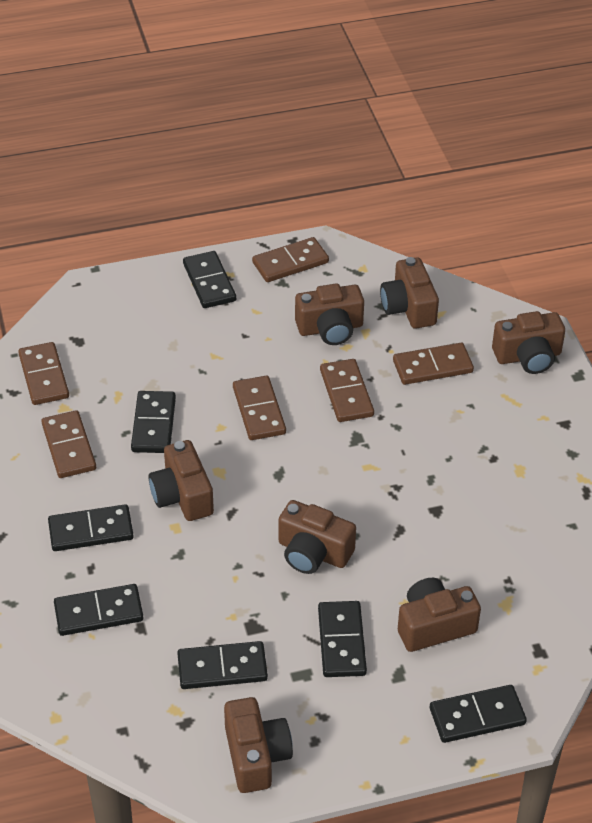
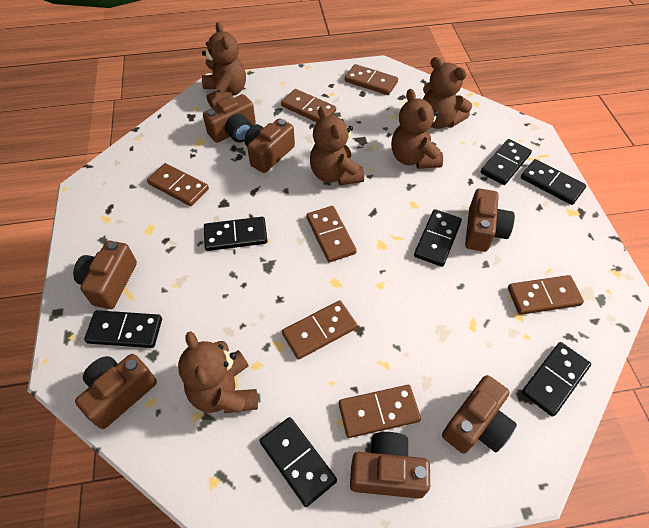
brown domino: [18,342,69,405] [41,410,96,478] [233,376,286,440] [252,237,329,282] [320,359,374,422] [393,343,474,385] = 6 -> [147,163,209,206] [281,89,336,122] [282,300,357,360] [306,206,357,262] [339,385,421,438] [345,64,398,95] [508,275,584,315] = 7
brown teddy bear: none = 0 -> [178,331,258,413] [202,22,246,108] [310,106,364,185] [392,89,443,169] [423,57,472,129] = 5

